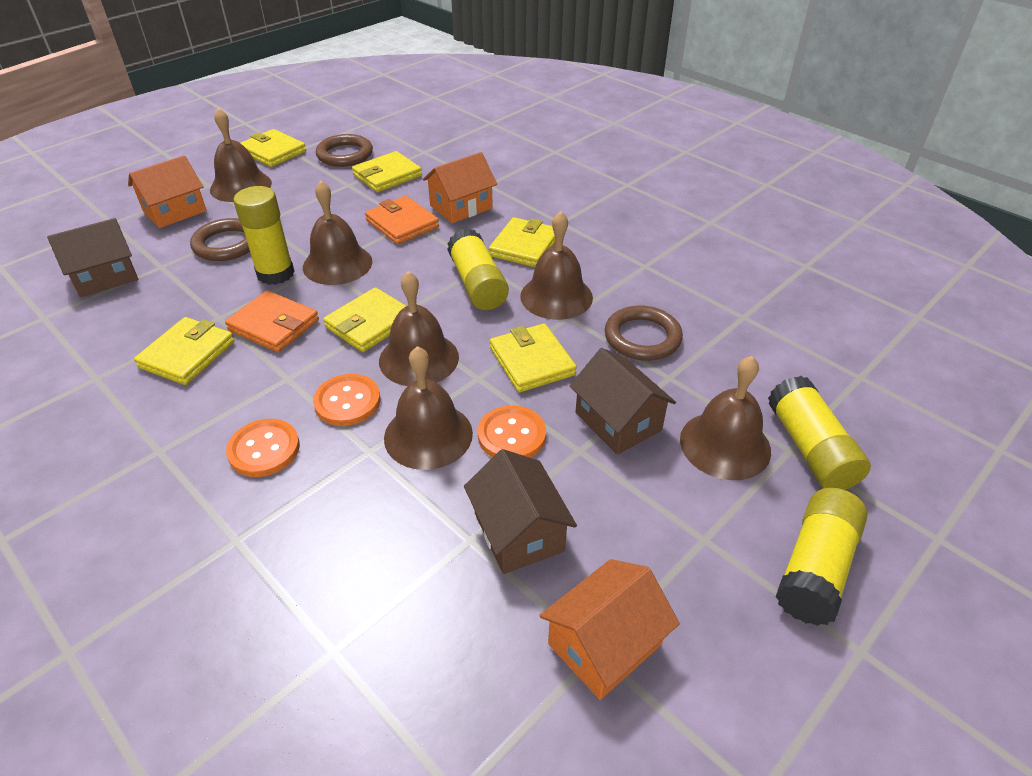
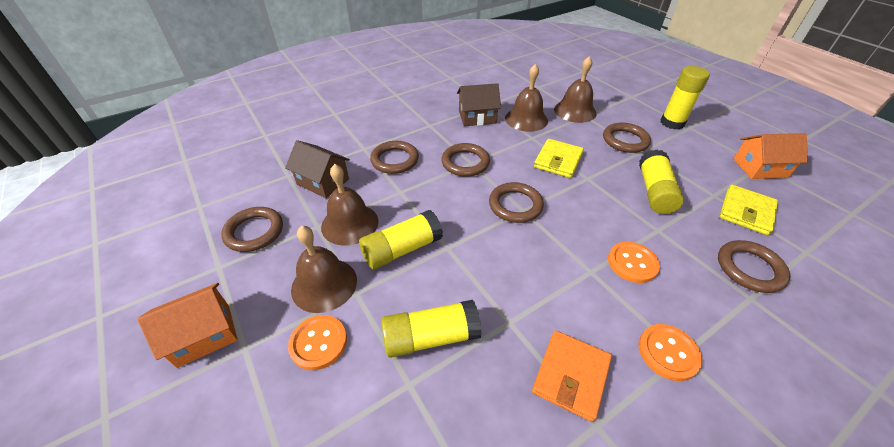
brown bell: [210,108,272,202] [303,180,372,285] [379,271,459,386] [384,346,473,470] [520,211,593,320] [680,356,771,480] = 6 -> [291,226,357,313] [321,164,379,246] [505,64,548,132] [554,56,596,123] = 4
brown house: [47,218,138,297] [464,449,577,574] [570,348,676,455] = 3 -> [285,140,350,198] [457,83,501,126] = 2
brown ring: [190,218,250,261] [316,134,373,167] [605,305,683,361] = 3 -> [221,207,283,252] [370,141,419,174] [441,143,490,177] [489,182,544,223] [603,123,651,153] [718,240,791,293] = 6
orange house: [128,155,207,228] [423,152,497,223] [539,559,680,700] = 3 -> [137,283,238,368] [733,133,808,179] = 2
orange wallet: [225,290,319,353] [365,196,439,244] = 2 -> [532,330,612,422] = 1
yellow wallet: [134,317,234,385] [241,129,306,167] [323,287,406,352] [352,151,422,192] [489,217,555,267] [490,323,577,392] = 6 -> [534,139,584,178] [720,185,778,235] = 2

